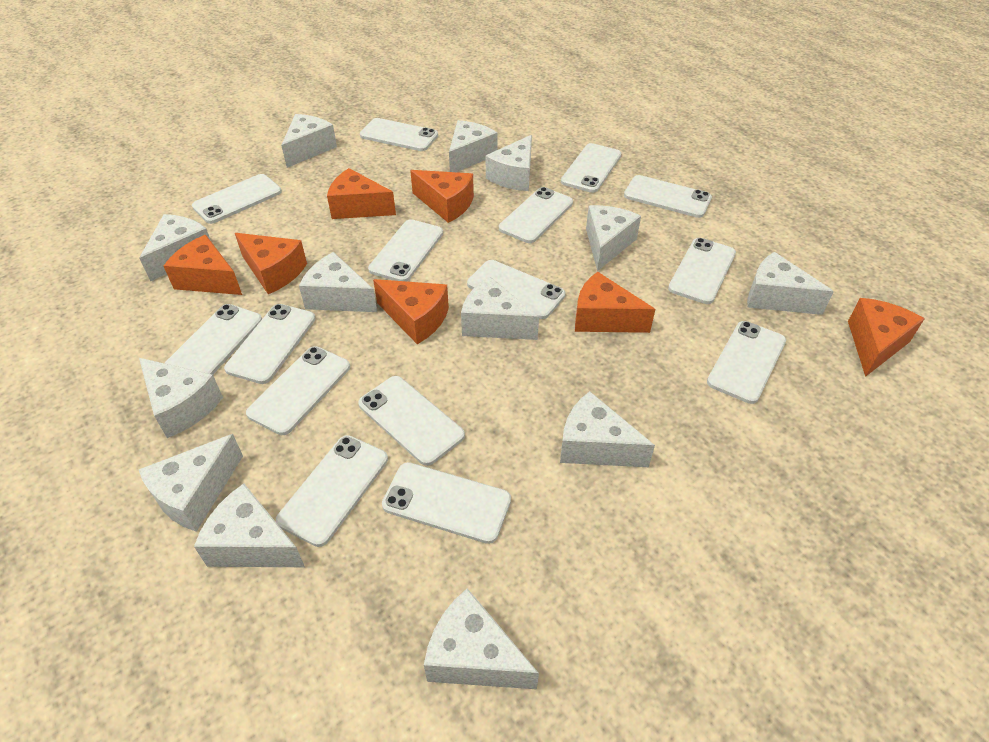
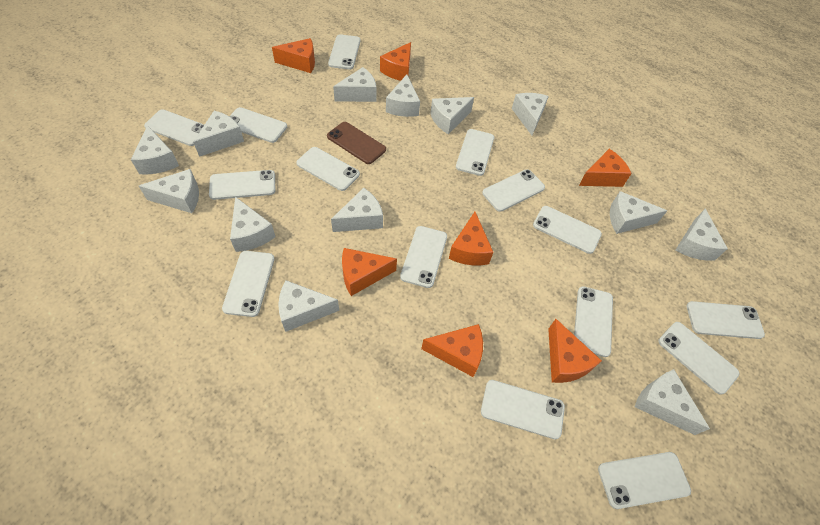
brown phone: none = 0 -> [327,122,386,164] = 1

